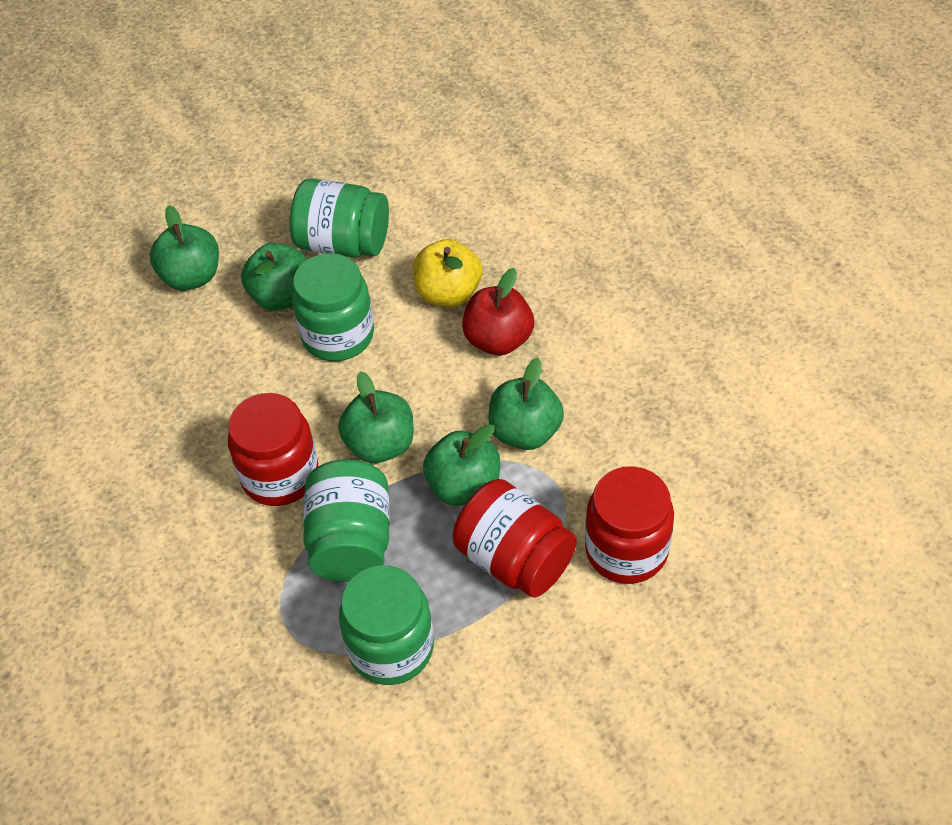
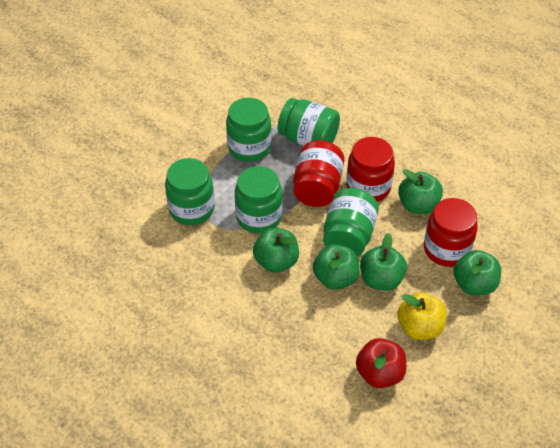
green jar: [290,178,389,258] [292,253,374,361] [303,459,390,582] [339,565,434,685] = 4 -> [165,158,215,225] [226,98,271,162] [235,166,283,233] [278,98,340,146] [323,188,379,256] = 5

